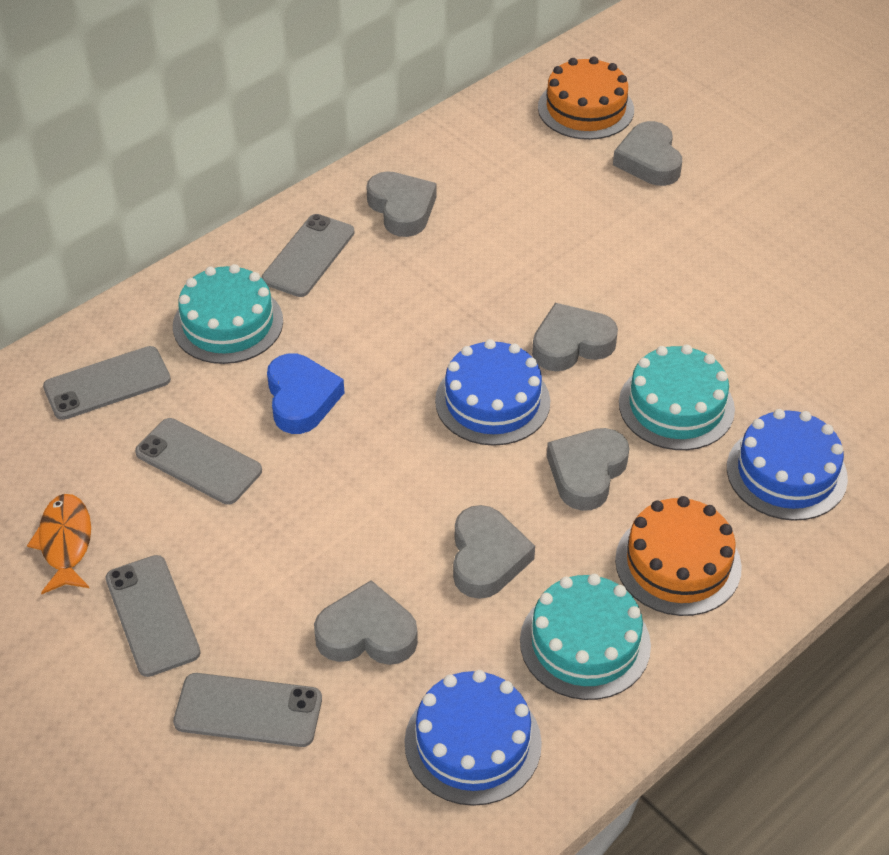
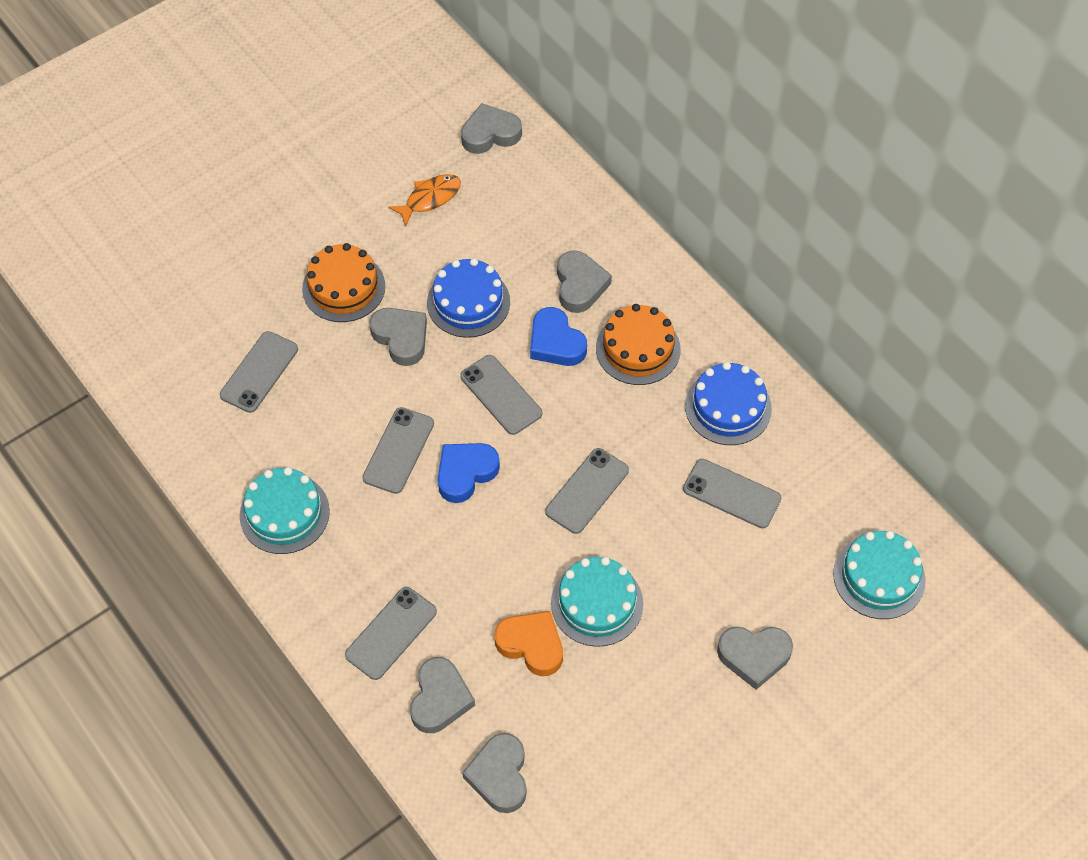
blue cake: [404,670,542,806] [435,339,550,446] [727,409,848,521] = 3 -> [427,258,510,338] [685,362,772,445] = 2
blue heart: [267,353,344,434] = 1 -> [438,443,500,503] [530,307,587,366] = 2
grey phone: [43,346,171,420] [106,555,200,677] [135,418,262,505] [173,673,322,747] [261,214,354,297] = 5 -> [220,331,298,413] [345,587,437,680] [362,407,434,494] [460,355,542,435] [545,448,629,534] [683,459,782,528] = 6
orange heart: none = 0 -> [495,611,563,676] = 1

